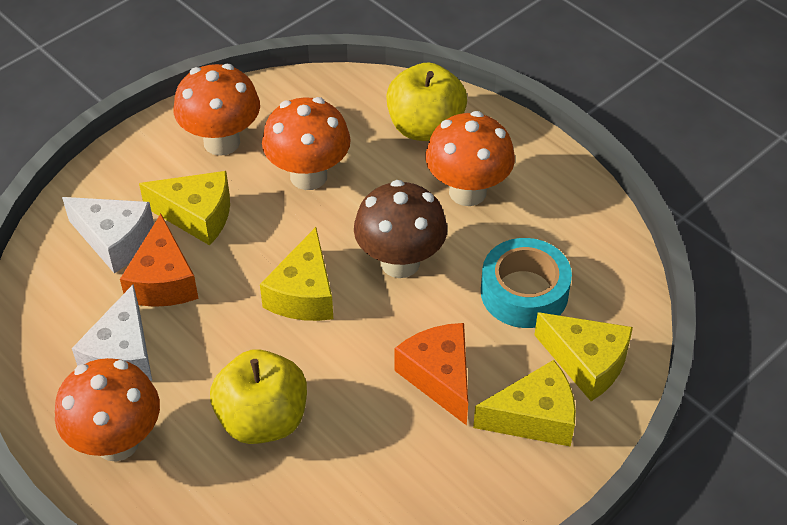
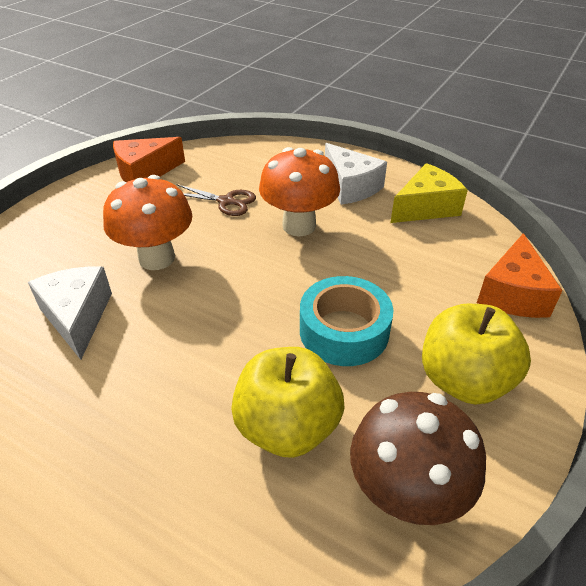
brown scissors: none = 0 -> [177,185,256,216] = 1
orange mushroom: [55,358,160,462] [174,64,260,156] [262,97,351,190] [425,111,515,206] = 4 -> [103,175,192,270] [259,147,340,236] = 2
yellow cheese: [139,171,230,246] [260,227,333,321] [473,360,576,447] [535,312,633,401] = 4 -> [390,163,468,223] = 1

